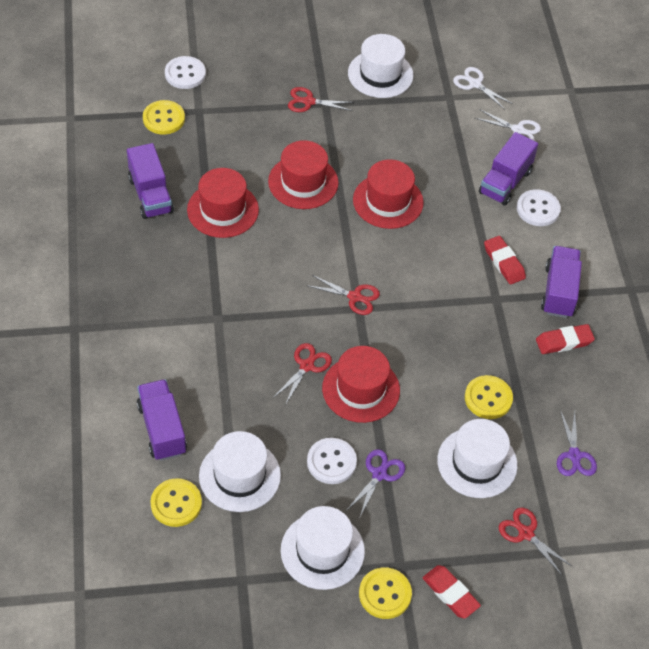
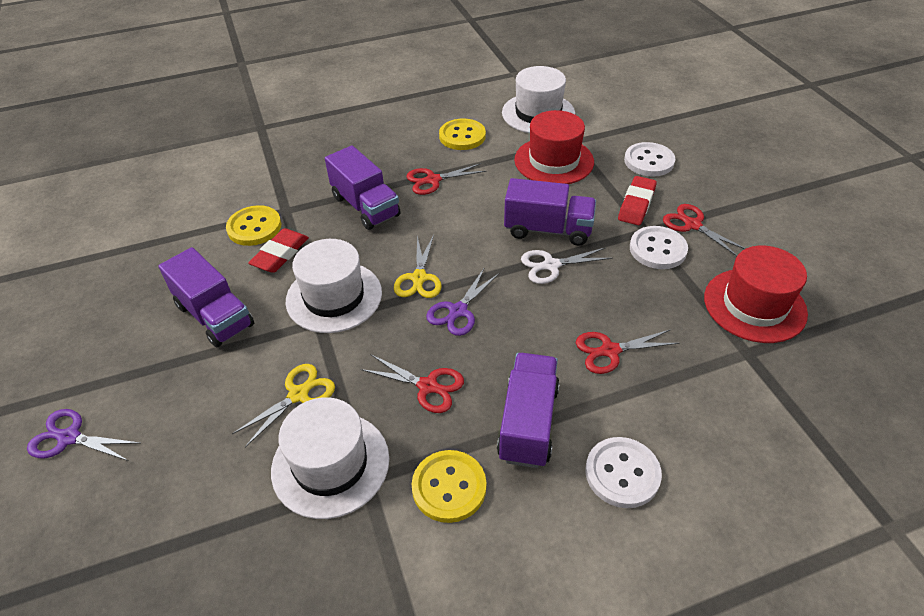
red eraser: [423,565,481,619] [484,236,526,284] [536,324,595,354] = 3 -> [248,228,309,273] [618,176,657,225] = 2
red hat: [187,168,259,238] [268,140,339,209] [322,346,400,423] [353,159,424,229] = 4 -> [514,110,594,184] [704,246,808,343] = 2
white hat: [199,431,281,512] [281,506,365,590] [348,34,414,98] [437,419,518,498] = 4 -> [271,397,389,519] [286,239,382,333] [502,66,575,133] = 3
white scissors: [453,67,513,109] [475,109,541,141] = 2 -> [521,247,613,284] = 1
yellow button: [143,100,185,135] [150,478,202,527] [359,567,412,619] [465,375,513,419] = 4 -> [226,205,281,246] [412,450,486,523] [439,119,486,150] = 3
yellow scissors: none = 0 -> [232,364,335,447] [394,235,442,298] = 2

